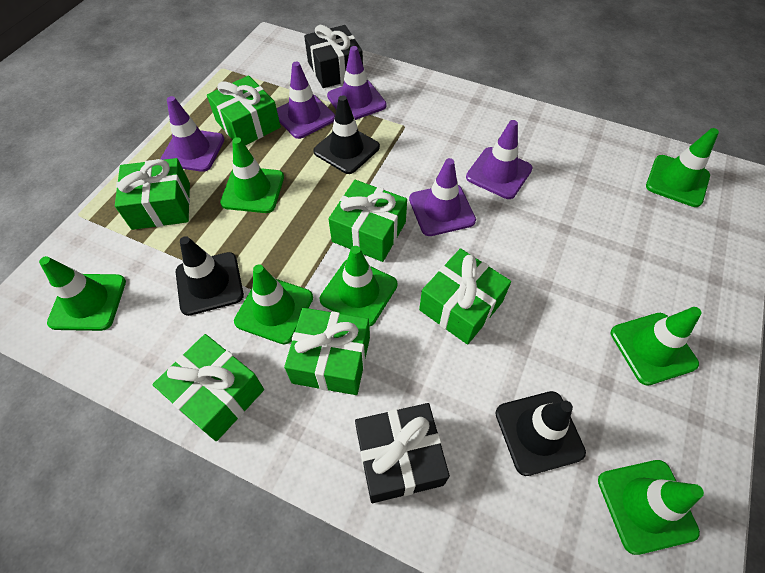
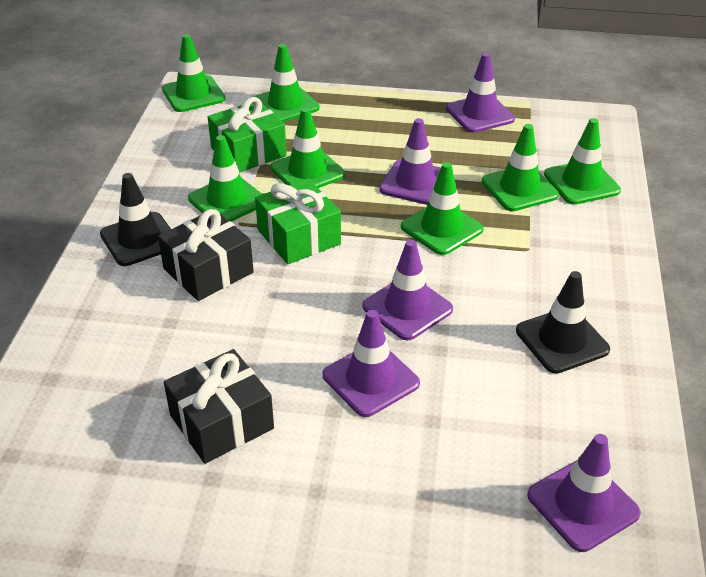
black traffic cone: [176,236,244,316] [313,95,380,174] [496,391,586,476] = 3 -> [100,173,171,266] [516,271,610,374] = 2
green gift: [115,158,190,230] [152,334,264,441] [207,76,281,145] [284,308,370,395] [328,180,407,262] [419,248,511,345] = 6 -> [208,97,287,173] [255,179,341,264] = 2

